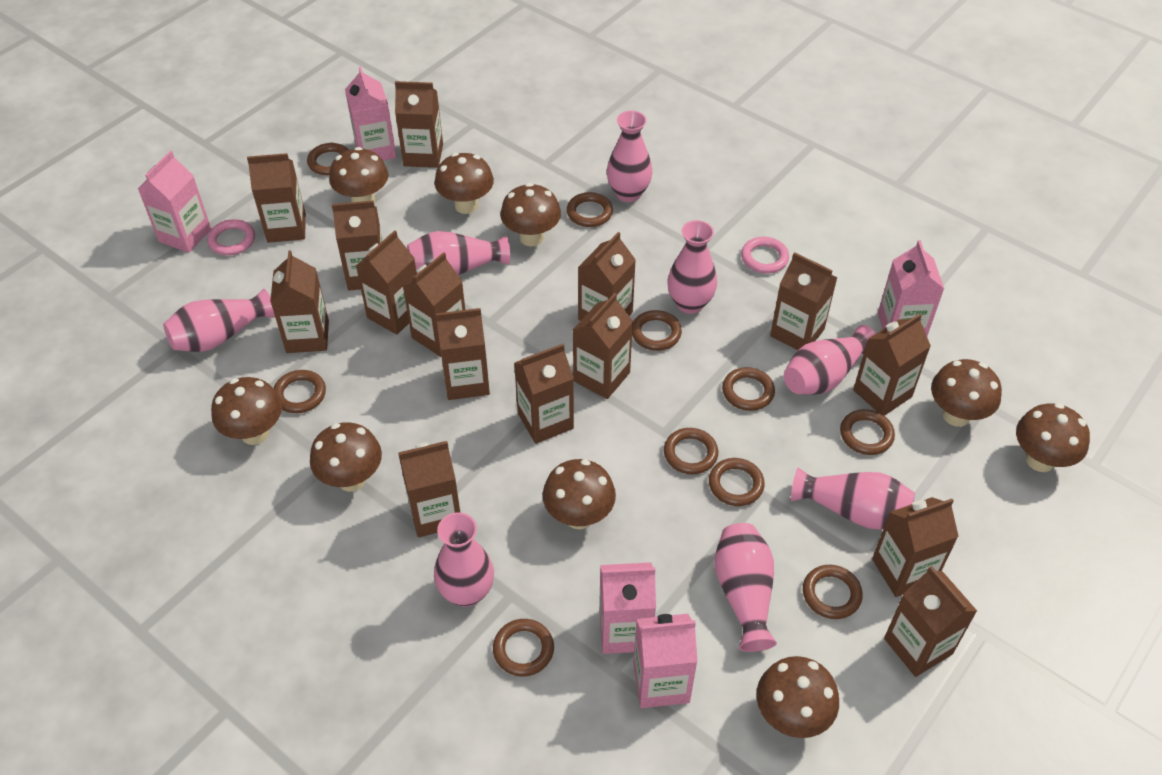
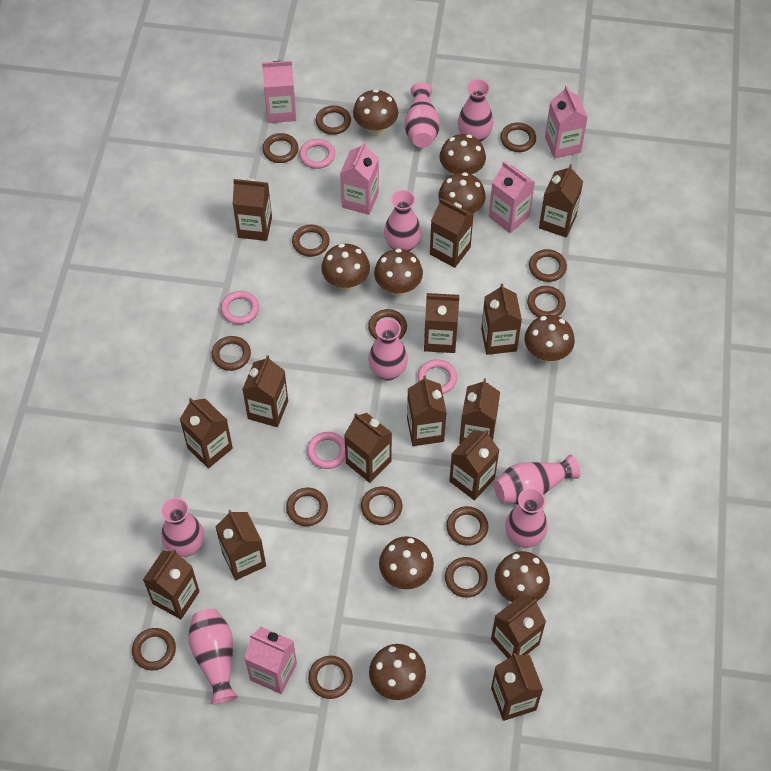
brown ring: [273,370,326,413] [307,143,349,176] [493,619,554,677] [567,192,613,227] [632,310,682,351] [664,428,718,474] [709,458,765,506] [722,367,775,411] [803,565,863,619] [840,409,895,455] = 10 -> [132,628,176,670] [211,336,251,371] [262,133,298,163] [286,488,328,526] [292,225,330,257] [308,656,353,699] [316,105,351,135] [361,487,402,525] [368,309,407,339] [445,557,488,598] [446,506,488,546] [500,123,536,152] [527,286,566,317] [529,249,567,282] = 14
pink ring: [207,219,255,255] [741,237,789,273] = 2 -> [221,291,259,325] [299,139,335,169] [307,432,346,469] [417,359,457,394] = 4

